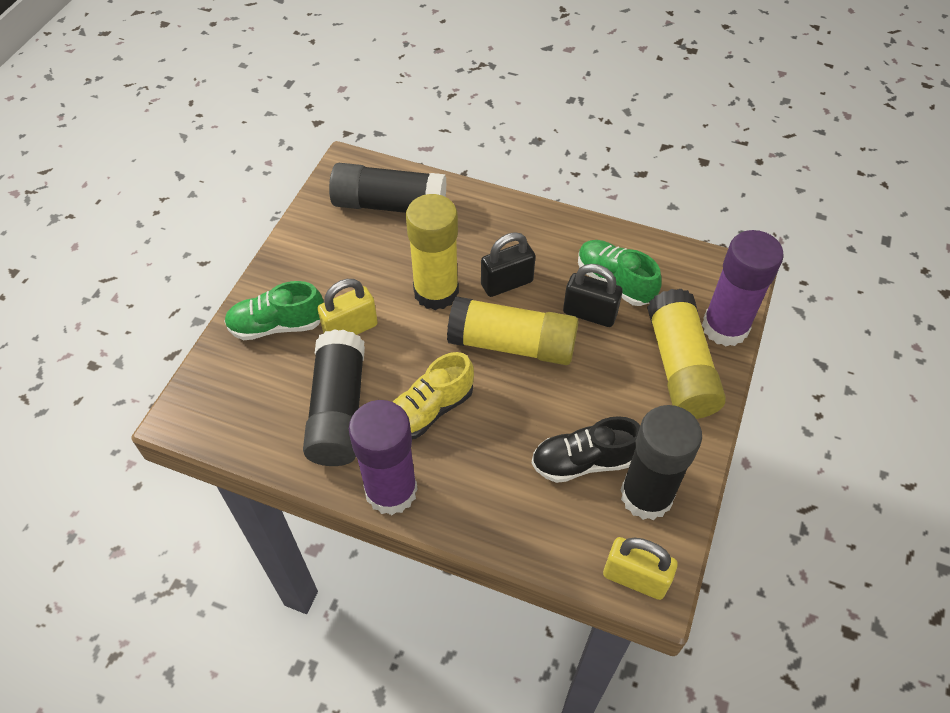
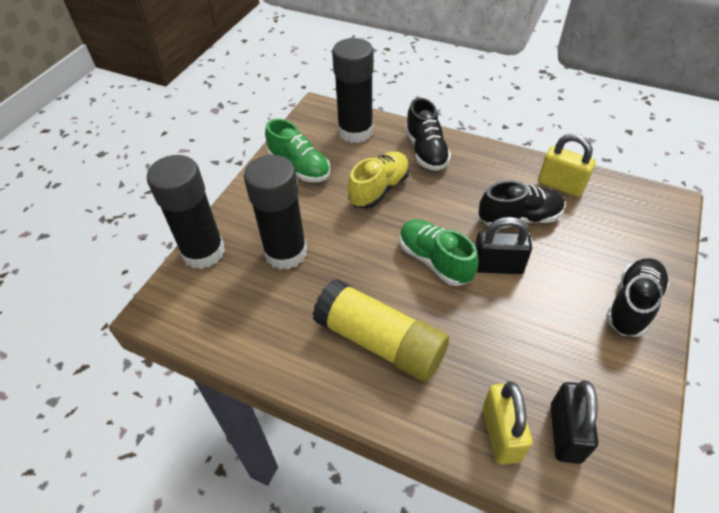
black shoe: [531,416,640,483] = 1 -> [405,98,451,171] [479,181,565,229] [606,258,669,337] = 3
purple glue stick: [349,400,418,515] [702,230,784,346] = 2 -> none = 0
yellow glue stick: [406,194,459,310] [447,296,579,365] [647,289,726,419] = 3 -> [313,279,449,382] = 1

